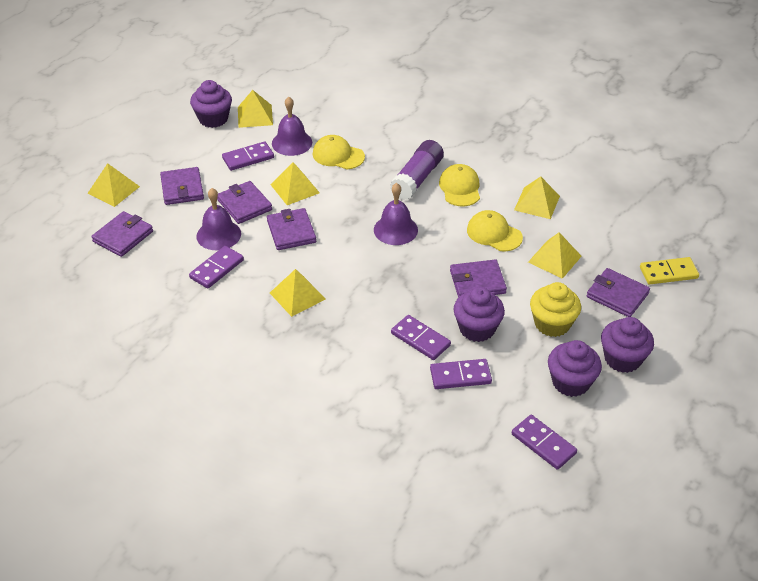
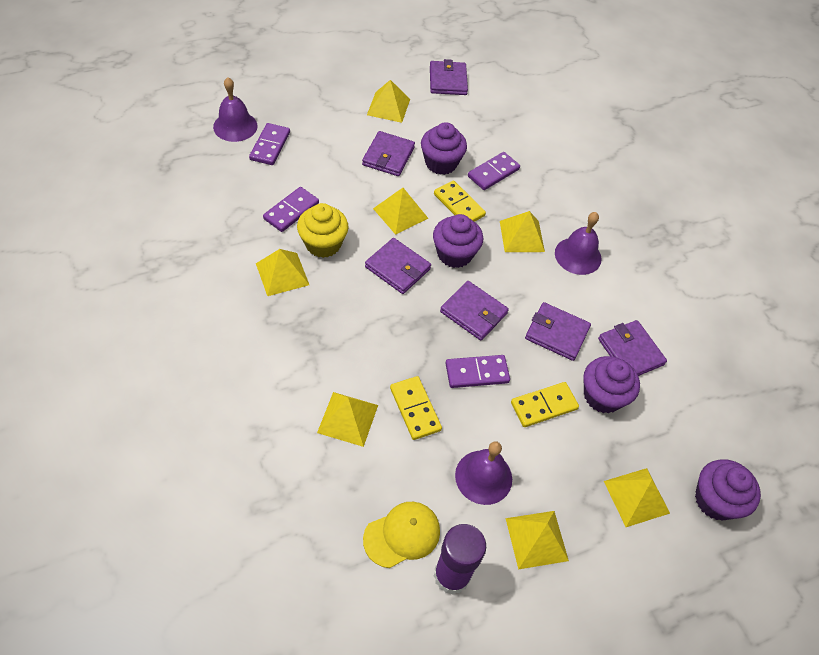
purple domino: [189,246,244,289] [222,141,274,171] [391,315,451,360] [430,359,492,389] [512,415,577,470] = 5 -> [249,123,290,165] [263,187,319,232] [445,355,510,388] [468,152,520,190] = 4
yellow cap: [313,135,365,169] [439,164,480,206] [467,210,523,251] = 3 -> [363,502,440,568] = 1
yellow domino: [640,257,699,284] = 1 -> [390,376,442,440] [434,181,486,222] [511,382,579,427] = 3
yellow pyramid: [87,163,140,207] [238,90,273,128] [270,162,320,205] [270,269,325,317] [514,176,560,219] [528,232,582,279] = 6 -> [256,249,309,296] [317,392,378,447] [367,80,410,123] [373,188,428,235] [500,211,545,252] [506,511,569,569] [604,468,670,527] = 7

